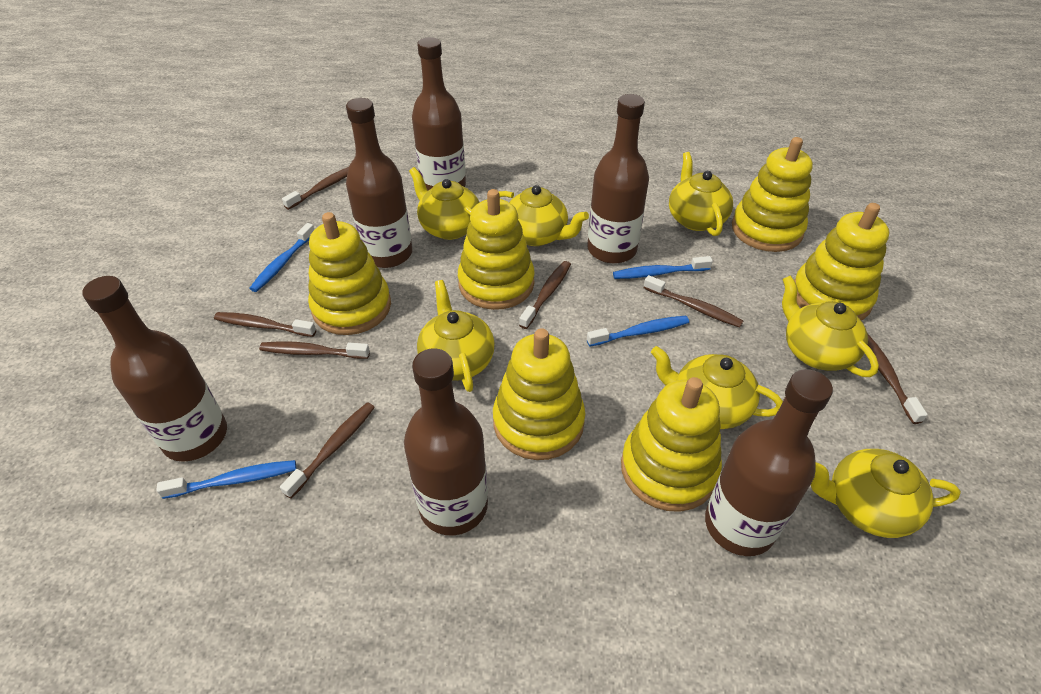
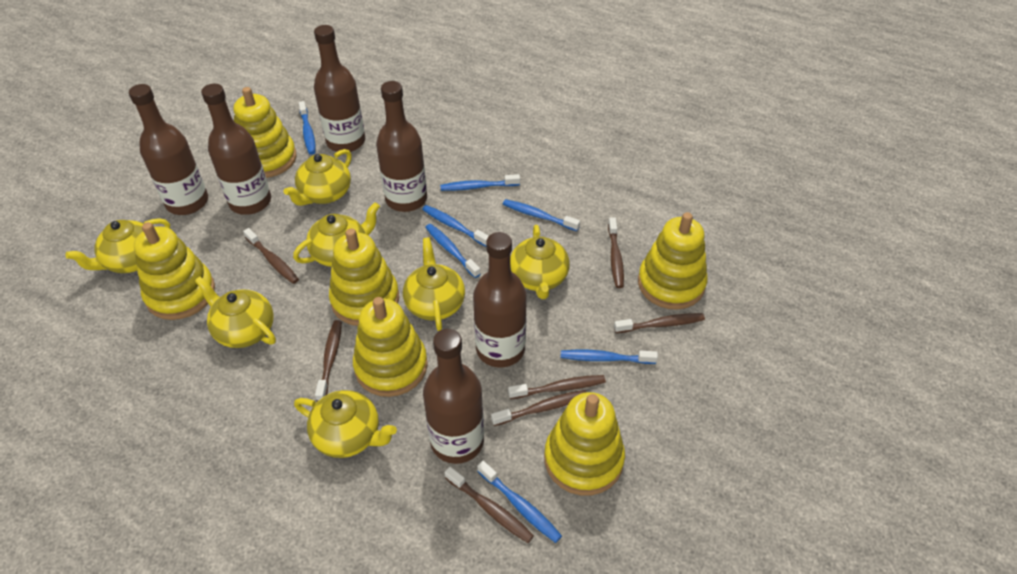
blue toothbrush: [156,460,296,499] [249,223,314,292] [587,316,689,346] [613,256,713,279] = 4 -> [299,101,316,155] [422,205,489,247] [425,224,481,278] [440,174,520,191] [477,461,562,543] [503,199,580,231] [561,350,658,364] = 7

